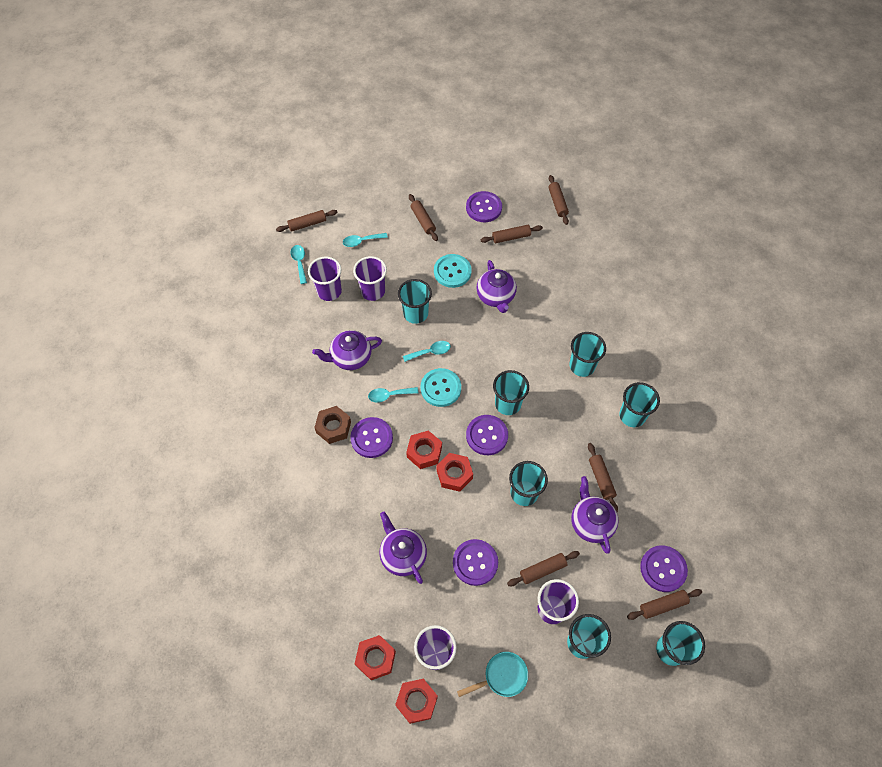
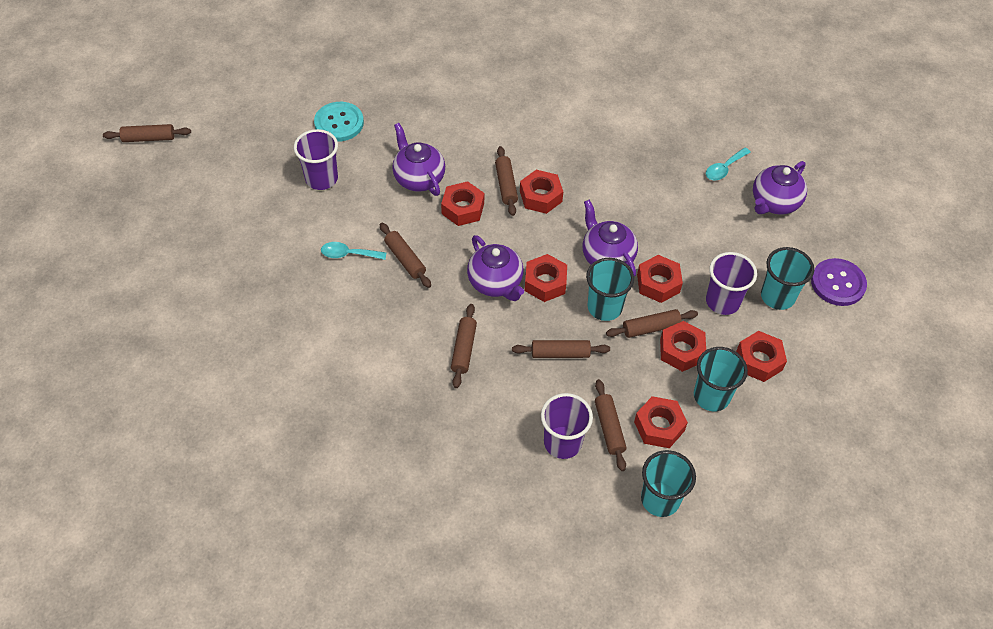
brown nut: [314,406,351,444] = 1 -> none = 0
purple button: [350,417,393,458] [453,539,498,586] [466,191,502,222] [466,415,508,455] [640,545,688,592] = 5 -> [811,258,867,306] = 1
purple cup: [308,257,342,301] [353,256,387,301] [414,625,457,670] [538,579,579,624] = 4 -> [294,129,338,190] [541,393,593,459] [706,252,757,315] = 3
red nut: [355,635,396,680] [395,679,438,724] [406,430,442,469] [436,453,473,492] = 4 -> [441,181,484,226] [520,170,563,214] [525,254,567,302] [634,396,688,448] [637,255,683,303] [660,321,706,372] [736,331,787,382] = 7
turquoise button: [420,368,461,407] [434,254,472,288] = 2 -> [314,102,364,142] = 1
turquoise cup: [398,279,432,324] [493,370,529,415] [509,461,548,506] [567,614,611,659] [569,332,606,377] [619,382,660,427] [656,621,705,666] = 7 -> [586,258,634,321] [641,450,696,517] [694,347,748,411] [761,247,814,310] = 4
turquoise pan: [457,652,528,697] = 1 -> none = 0
turquoise spoon: [291,245,307,284] [343,233,388,247] [368,387,419,403] [403,341,451,362] = 4 -> [321,242,386,260] [706,148,751,181] = 2

